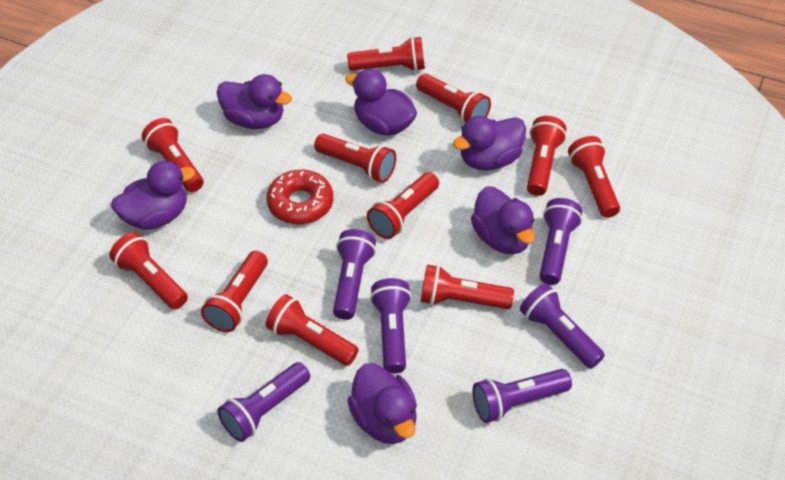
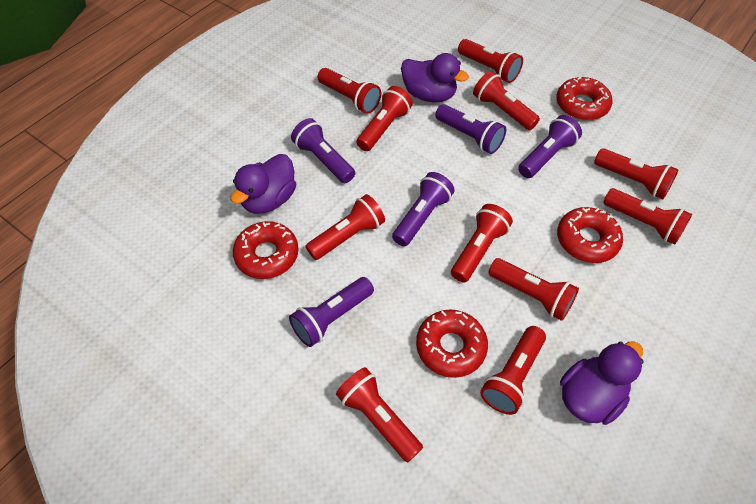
purple duck: [111,161,195,230] [217,74,292,129] [345,69,417,136] [347,363,417,444] [453,116,526,171] [471,186,535,254] = 6 -> [231,154,296,214] [401,53,469,103] [560,341,644,425] = 3
purple flashlight: [217,362,310,442] [333,229,376,320] [370,278,412,374] [472,369,572,423] [520,283,605,369] [539,198,582,285] = 6 -> [289,277,374,347] [291,118,355,183] [392,172,455,246] [435,104,506,154] [518,115,582,178] = 5
red donut: [266,170,333,224] = 1 -> [233,221,299,279] [416,309,488,378] [556,77,612,120] [557,207,623,263] = 4

